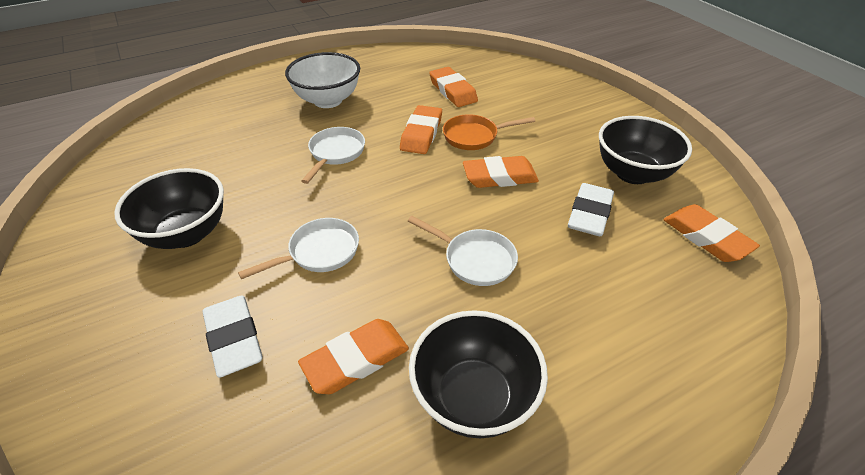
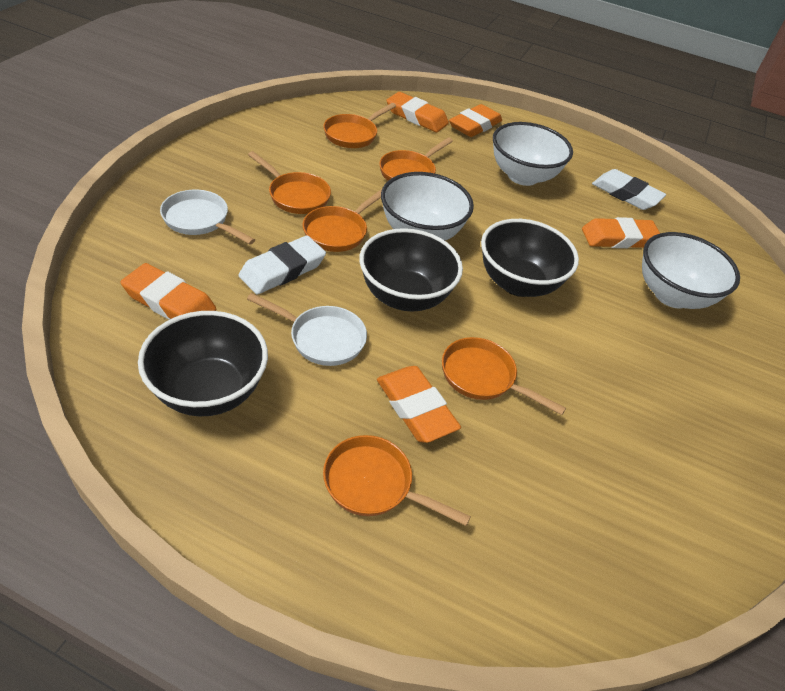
orange pan: [443,114,535,150] = 1 -> [248,151,331,214] [303,189,382,252] [323,103,396,148] [323,435,471,526] [379,138,453,181] [442,337,566,415] = 6
white bowl: [285,52,360,108] = 1 -> [381,172,474,241] [493,122,573,186] [642,232,740,309] = 3
white pan: [238,218,359,279] [301,127,365,184] [408,216,518,286] = 3 -> [160,190,255,245] [247,293,367,366] = 2

